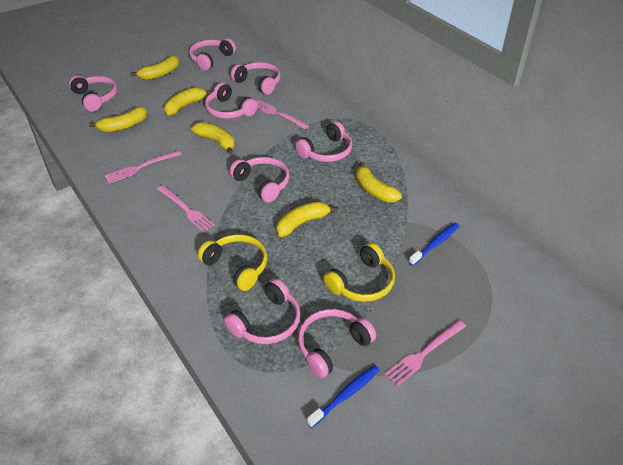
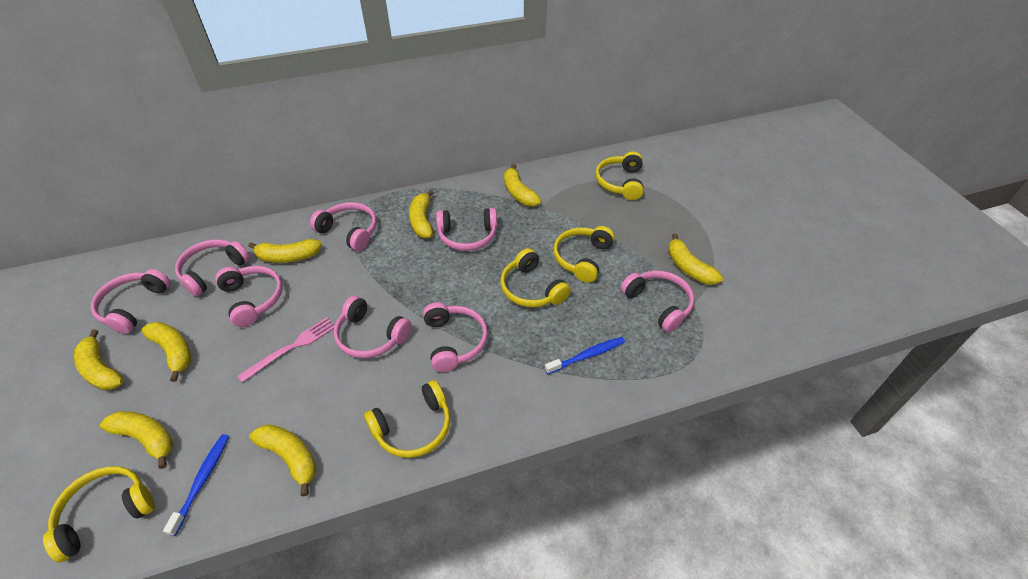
pink fork: [104,150,182,184] [157,185,215,233] [256,99,309,129] [384,320,466,386] = 4 -> [237,317,335,383] = 1
yellow banana: [89,107,147,132] [131,56,179,80] [164,87,212,116] [191,122,235,155] [276,202,338,237] [356,162,402,202] = 6 -> [74,329,124,391] [100,411,173,469] [141,322,191,382] [248,239,322,263] [249,424,316,497] [409,189,434,238] [504,164,541,206] [668,233,723,285] = 8
yellow headphones: [198,234,267,291] [323,243,395,302] = 2 -> [43,466,155,562] [364,380,450,458] [500,248,571,307] [553,226,615,283] [595,151,644,200] = 5

